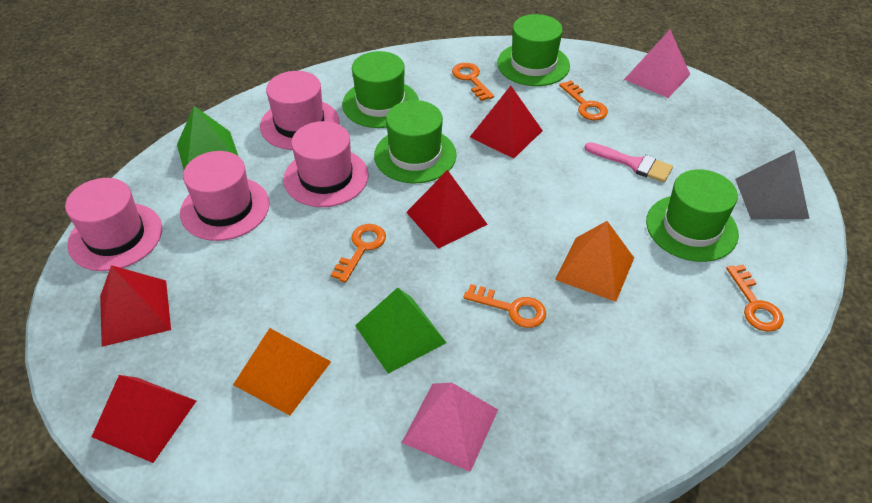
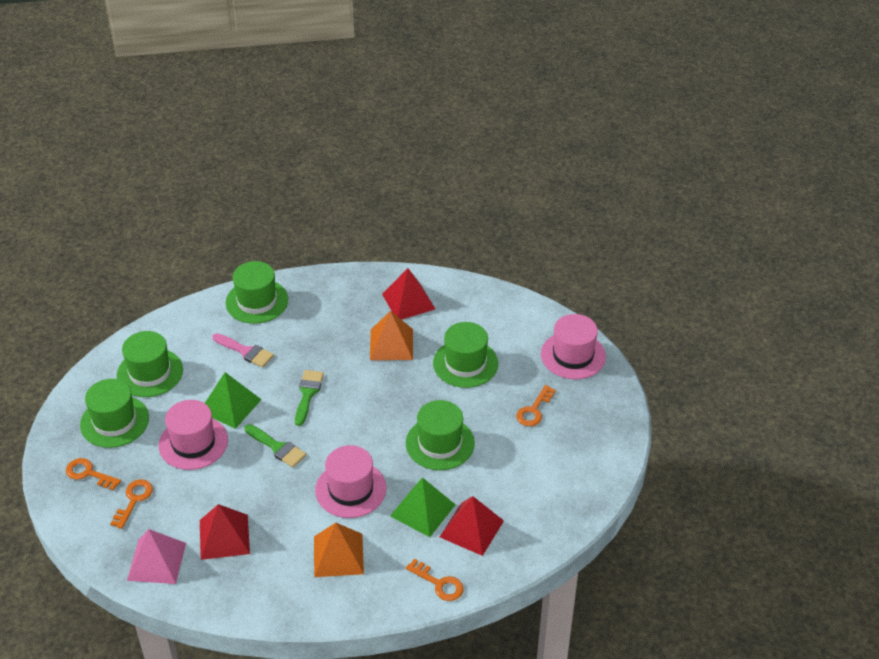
green brush: none = 0 -> [245,424,306,467] [295,370,324,426] = 2
green hat: [342,51,419,128] [374,100,457,184] [497,14,570,86] [646,169,739,262] = 4 -> [80,379,149,448] [117,331,183,397] [226,261,288,324] [406,400,475,470] [433,322,498,388] = 5
grey pyramid: [735,150,809,219] = 1 -> none = 0
orange key: [331,224,386,283] [452,63,494,101] [463,284,546,328] [559,80,608,120] [726,265,784,332] = 5 -> [66,458,121,490] [110,479,153,529] [406,559,464,601] [516,385,556,426] = 4
pink hat: [65,178,162,271] [180,151,270,241] [260,71,339,150] [283,121,369,207] = 4 -> [159,400,228,470] [315,445,387,518] [541,314,606,379] = 3
pink pyramid: [402,383,498,472] [624,30,690,98] = 2 -> [127,529,186,584] = 1
red pyramid: [92,375,196,463] [100,265,171,347] [406,170,488,249] [470,86,543,159] = 4 -> [200,504,250,560] [382,268,435,320] [440,496,504,556] = 3

